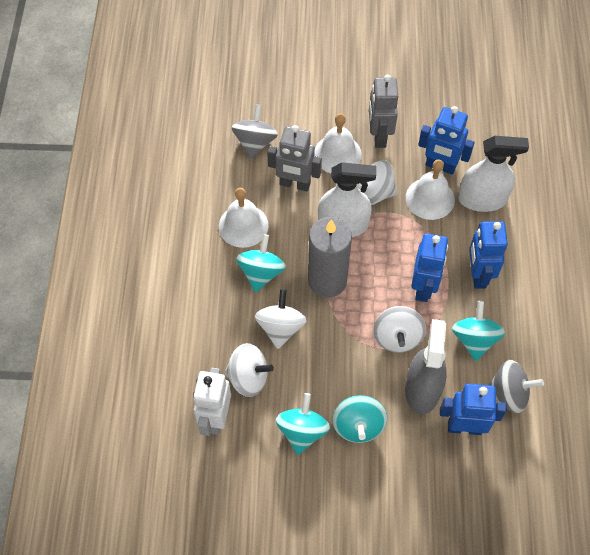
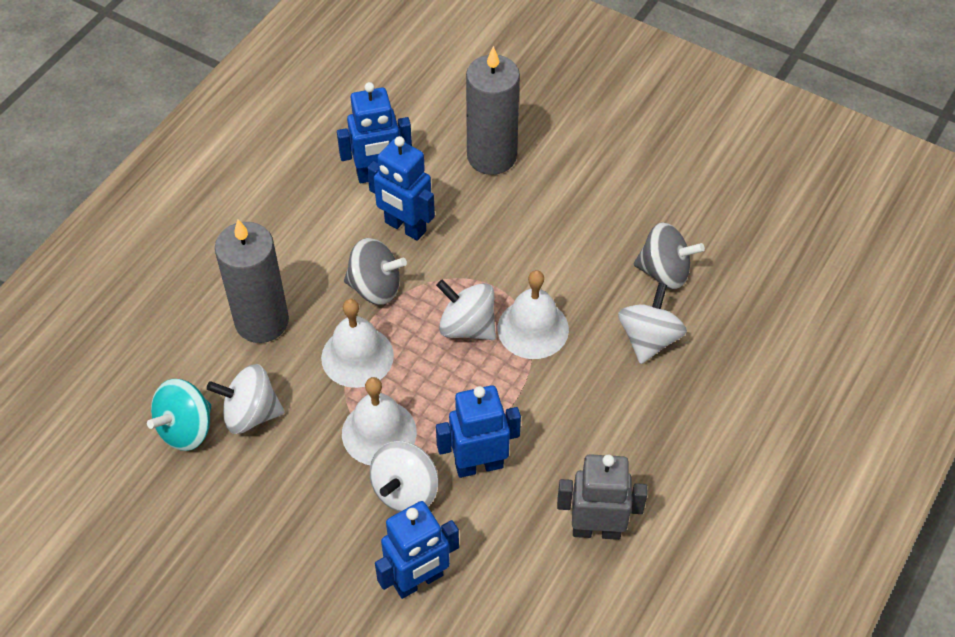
grey candle: [308,217,352,298] = 1 -> [215,219,289,343] [466,46,520,175] = 2
grey robot: [267,125,322,191] [369,75,398,148] = 2 -> [557,454,647,540] = 1
grey spray bottle: [405,319,447,414] = 1 -> none = 0
turquoise spinning top: [236,234,286,292] [276,393,330,455] [332,395,387,443] [452,301,505,361] = 4 -> [147,379,211,451] = 1
white robot: [193,368,231,436] = 1 -> none = 0
white spray bottle: [318,162,376,237] [458,136,529,212] = 2 -> none = 0

